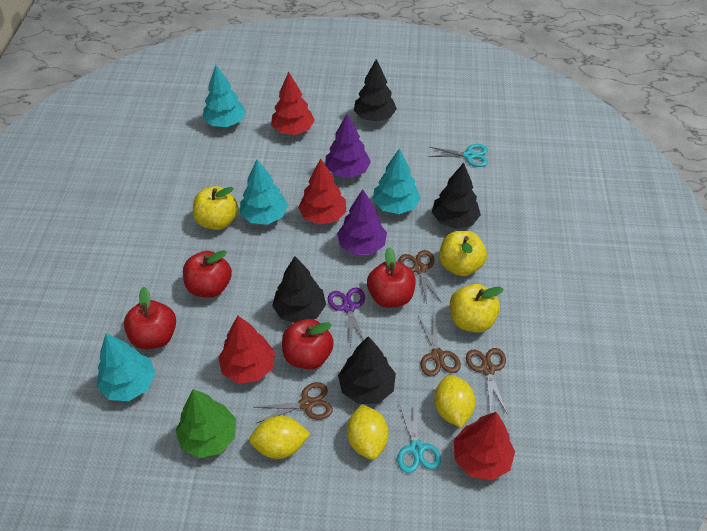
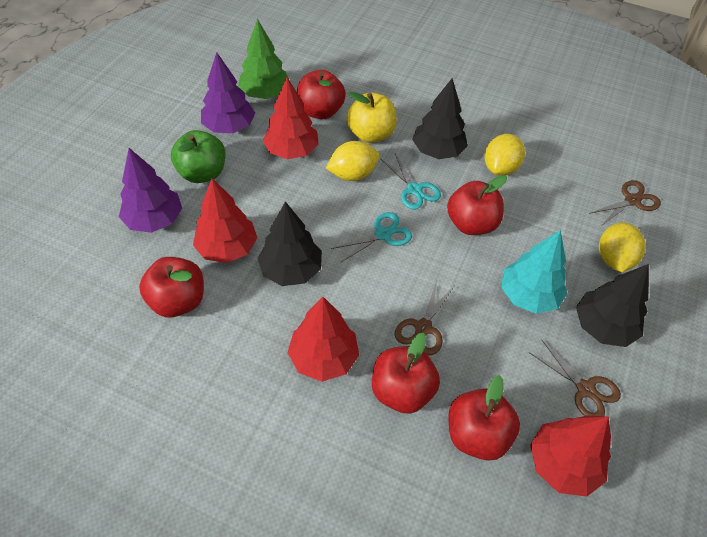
black tree: [272,256,326,323] [338,336,396,404] [354,59,397,122] [432,163,481,229] = 4 -> [257,201,322,286] [412,78,468,159] [576,264,649,347] = 3
brown scissors: [253,382,333,423] [399,250,442,304] [418,316,461,377] [466,348,507,413] = 4 -> [395,280,454,355] [529,340,621,416] [589,180,661,226] = 3
green apple: none = 0 -> [171,130,226,183] = 1
purple scissors: [328,287,365,347] = 1 -> none = 0
red apple: [124,287,176,349] [183,250,232,297] [282,319,334,370] [367,247,416,308] = 4 -> [139,257,204,317] [297,70,346,119] [372,333,440,414] [447,175,507,235] [448,375,520,461] = 5
turquoise tree: [97,333,155,401] [203,65,246,127] [240,159,288,225] [373,148,421,214] = 4 -> [501,230,567,314] = 1
yellow apple: [193,186,238,230] [439,231,487,276] [450,284,503,333] = 3 -> [346,92,397,143] = 1

